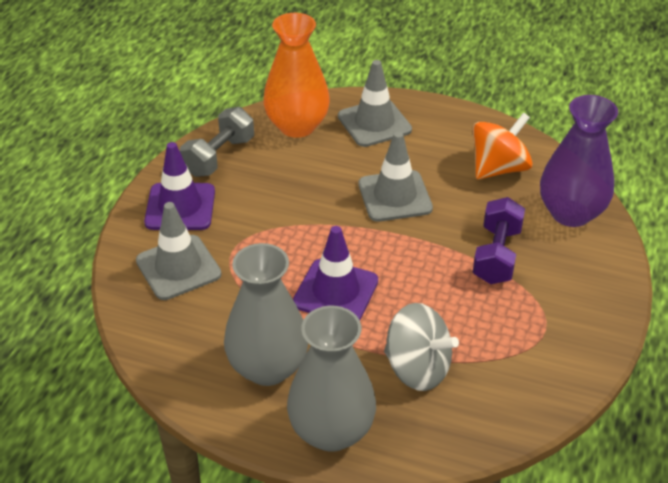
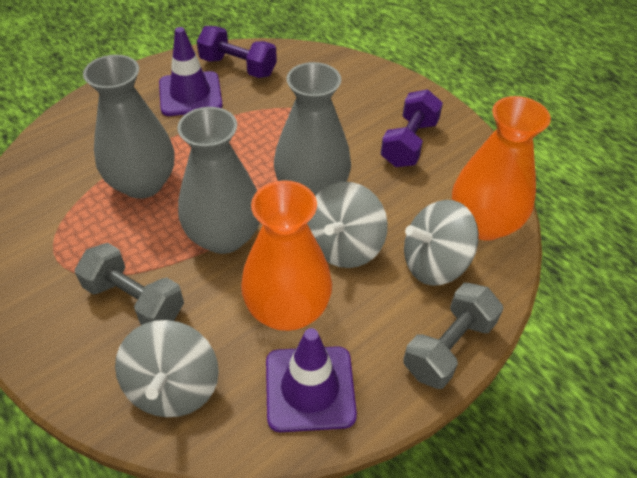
grey dumbbell: [180,107,254,177] = 1 -> [75,243,184,325] [403,283,504,389] = 2
grey spinning top: [384,303,459,391] = 1 -> [115,320,219,417] [307,182,388,268] [404,200,479,286] = 3
grey traffic cone: [136,202,221,300] [338,60,412,147] [359,131,433,222] = 3 -> none = 0
grey vase: [224,243,308,386] [287,306,376,452] = 2 -> [83,55,174,199] [177,107,260,254] [274,62,351,196] = 3
orange spinning top: [472,113,533,180] = 1 -> none = 0
orange vase: [263,13,330,138] = 1 -> [241,180,332,331] [452,96,551,241] = 2
purple dumbbell: [473,197,525,284] = 1 -> [197,26,277,78] [381,89,443,167] = 2
purple vase: [540,95,618,227] = 1 -> none = 0

